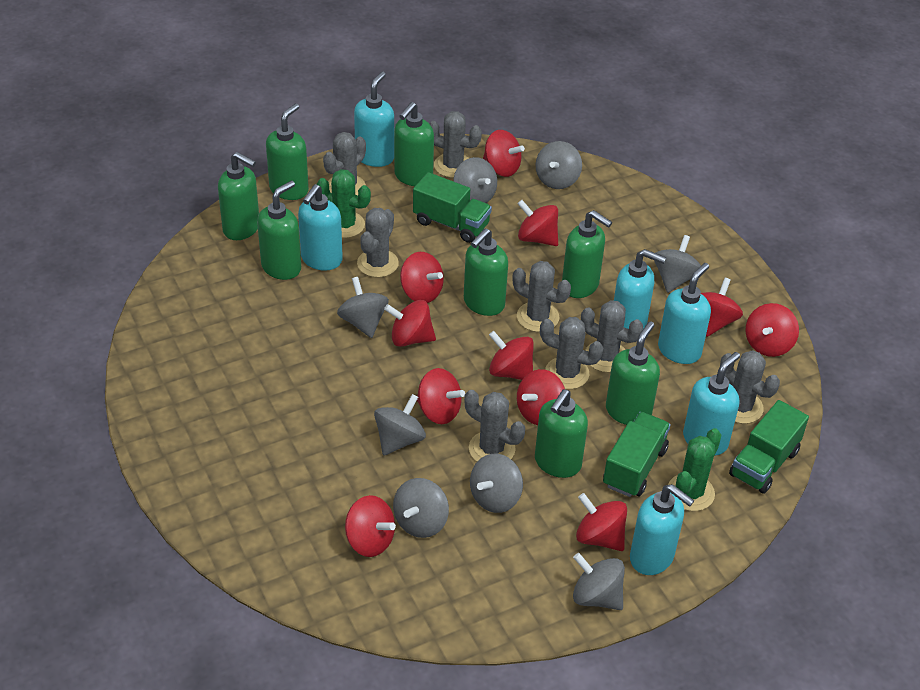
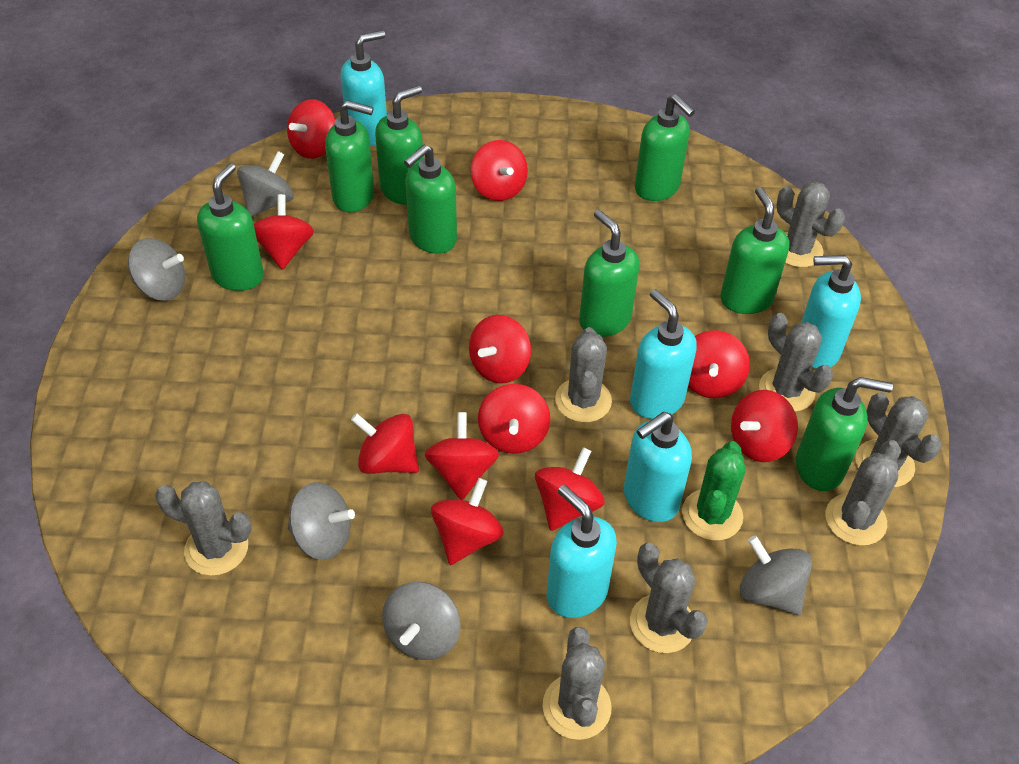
green cactus: [317,169,371,238] [668,428,722,511] = 2 -> [682,441,746,541] = 1
green truck: [413,172,492,243] [603,412,671,497] [729,400,809,494] = 3 -> none = 0
grey spinning top: [337,277,389,338] [374,394,426,456] [393,478,449,538] [453,157,497,203] [470,454,523,513] [536,141,582,189] [573,553,625,610] [654,235,701,293] = 8 -> [128,238,185,301] [237,151,294,217] [288,482,355,560] [382,582,460,660] [740,535,812,615] = 5
turquoise soap dispenser: [298,184,343,271] [354,72,394,167] [614,249,666,329] [630,484,694,575] [658,263,711,364] [683,352,740,456] = 6 -> [341,30,387,146] [547,485,617,618] [624,412,692,522] [630,289,697,419] [801,255,861,369] = 5

